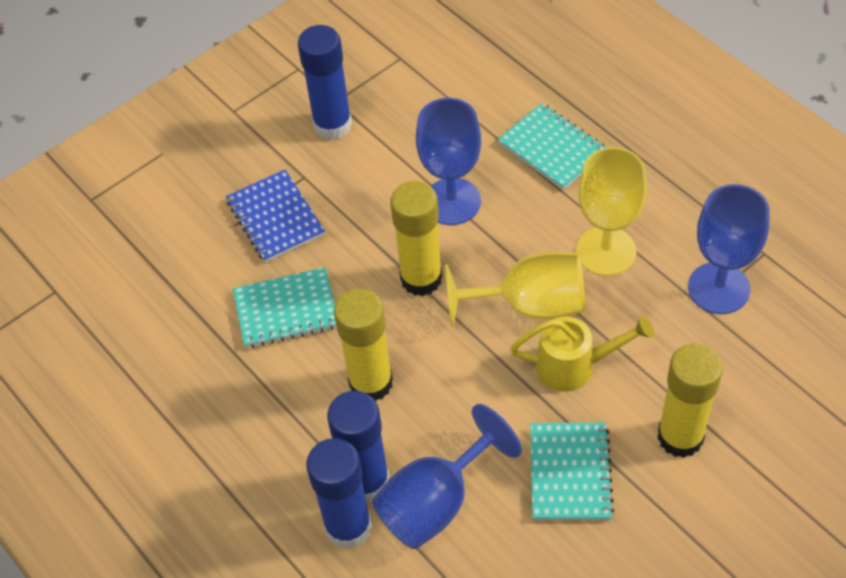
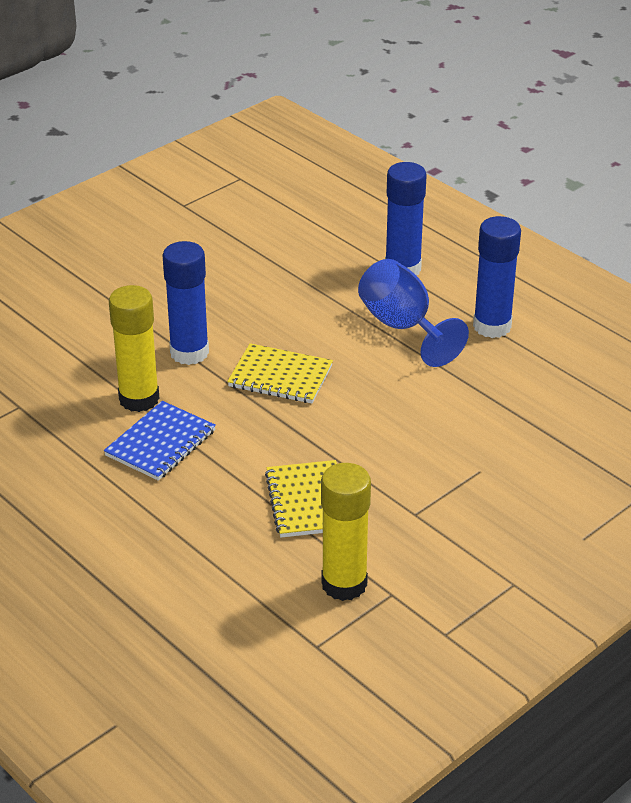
blue goblet: [372,404,522,549] [416,98,481,225] [688,184,770,314] = 3 -> [358,259,469,367] = 1
turquoise notebook: [233,267,336,348] [497,103,606,190] [530,423,614,520] = 3 -> none = 0
yellow glue stick: [334,289,393,401] [390,181,442,296] [657,343,723,458] = 3 -> [109,285,159,412] [321,463,371,601] = 2
yellow goblet: [445,252,585,327] [576,147,647,276] = 2 -> none = 0
yellow notebook: none = 0 -> [227,343,333,404] [265,460,337,538] = 2
yellow watering can: [510,316,654,392] = 1 -> none = 0

